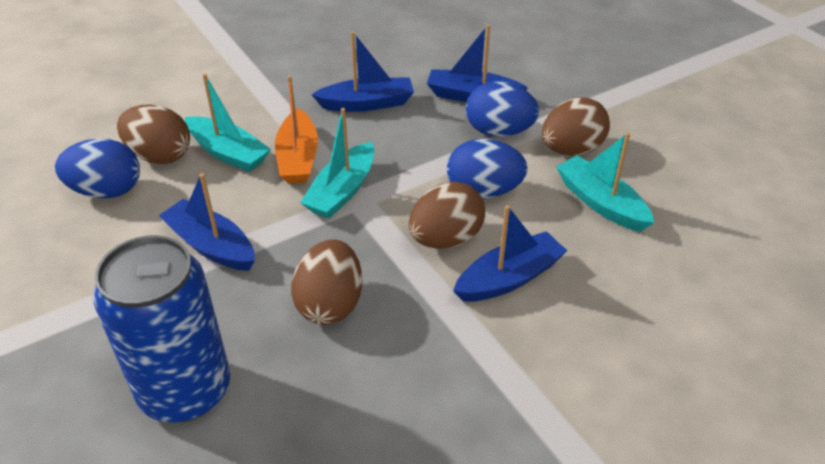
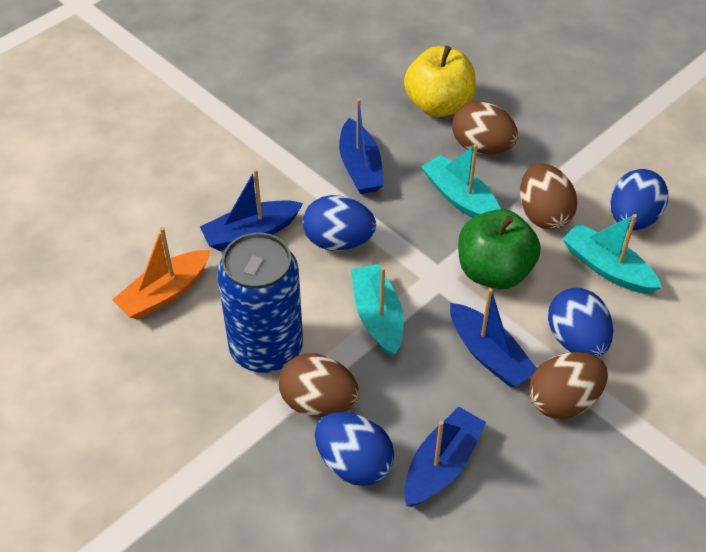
blue egg: [55,138,140,198] [447,139,528,199] [466,81,539,137] = 3 -> [303,195,376,251] [315,412,394,486] [548,288,613,357] [610,169,668,230] = 4
green apple: none = 0 -> [458,209,541,289] = 1
yellow apple: none = 0 -> [404,46,476,117] = 1

